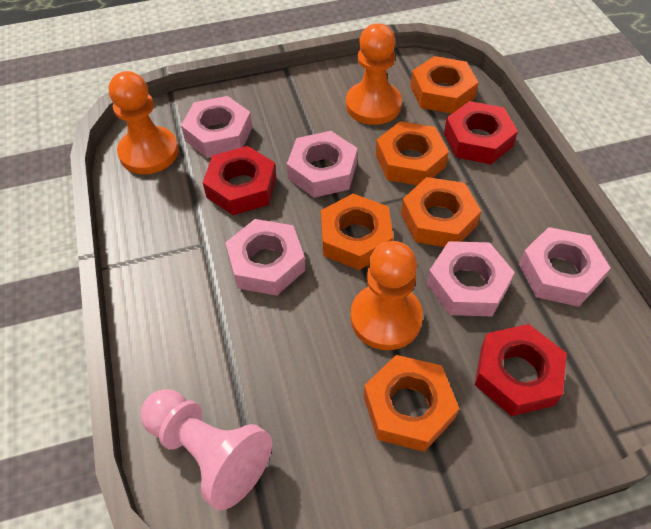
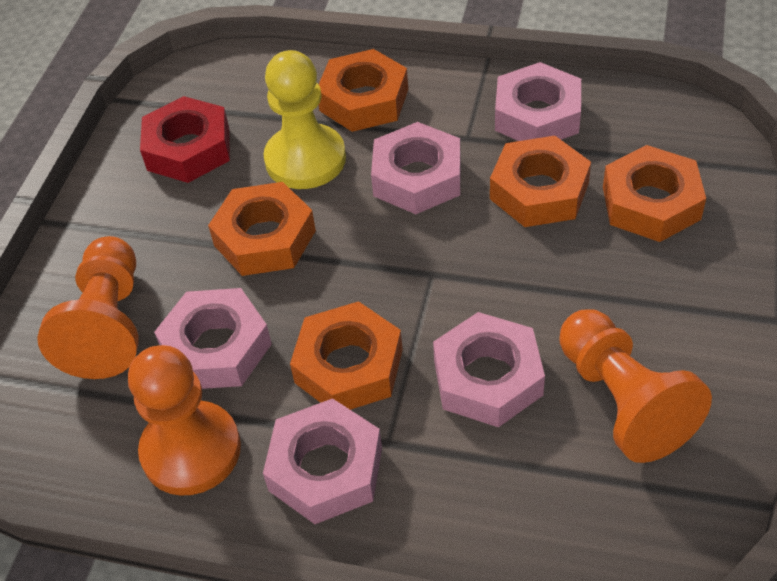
pink pawn: [141,389,272,510] = 1 -> none = 0
red nut: [203,146,276,215] [444,101,518,164] [475,324,567,416] = 3 -> [140,96,230,183] = 1
yellow pawn: none = 0 -> [263,50,346,189] = 1

